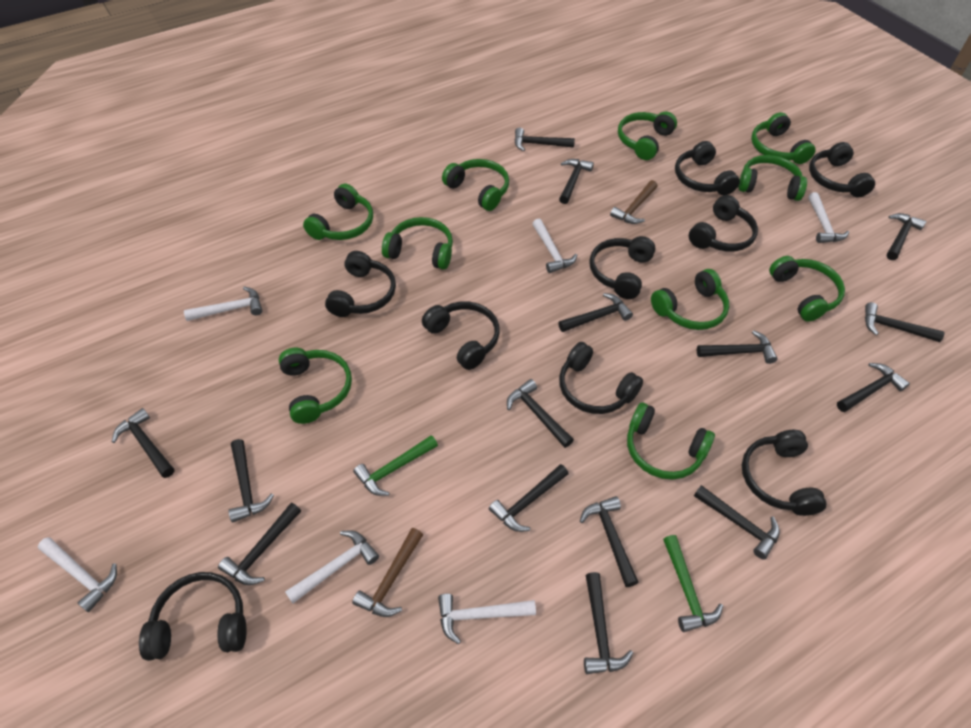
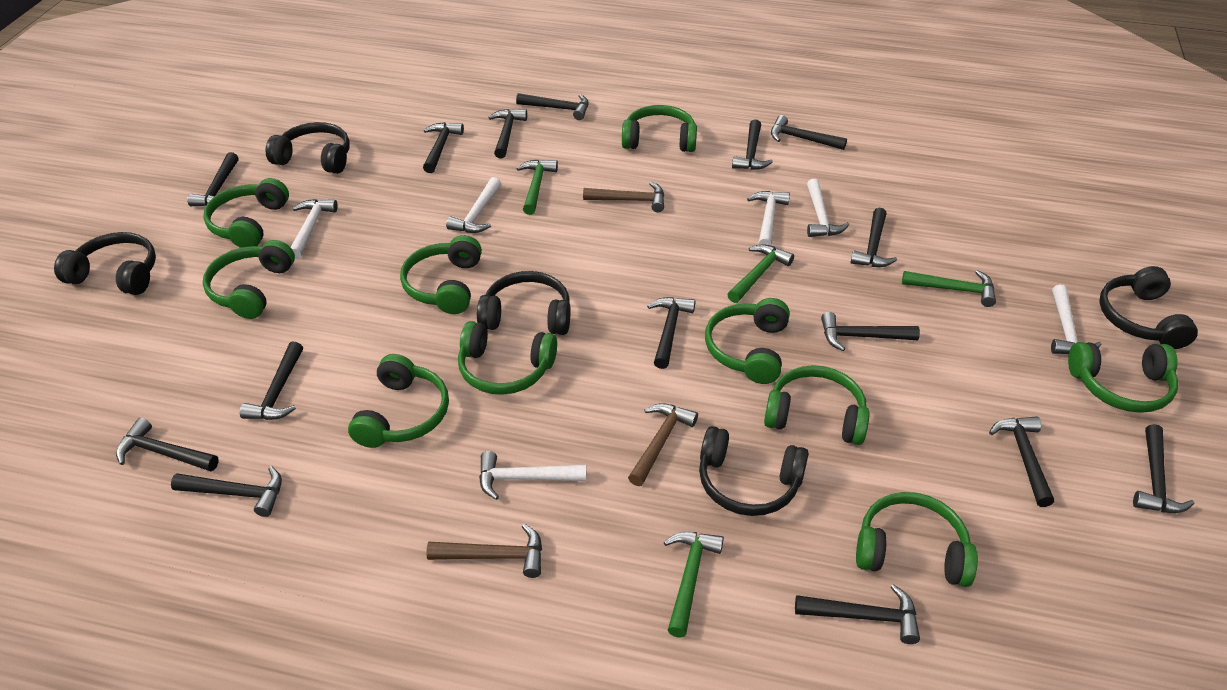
black headphones: [139,572,247,661] [325,251,396,317] [422,301,500,370] [559,342,643,414] [589,236,655,299] [675,141,740,195] [689,195,758,252] [742,430,827,516] [809,142,875,197] = 9 -> [54,232,156,295] [266,122,350,174] [477,271,571,335] [699,426,809,516] [1099,266,1198,349] = 5
brown hammer: [352,528,423,617] [610,180,658,224] = 2 -> [426,524,542,578] [583,182,664,212] [628,403,698,486] = 3
green hammer: [353,435,438,496] [663,535,723,632] = 2 -> [516,159,558,215] [664,532,724,638] [727,244,794,303] [902,270,996,307] = 4

